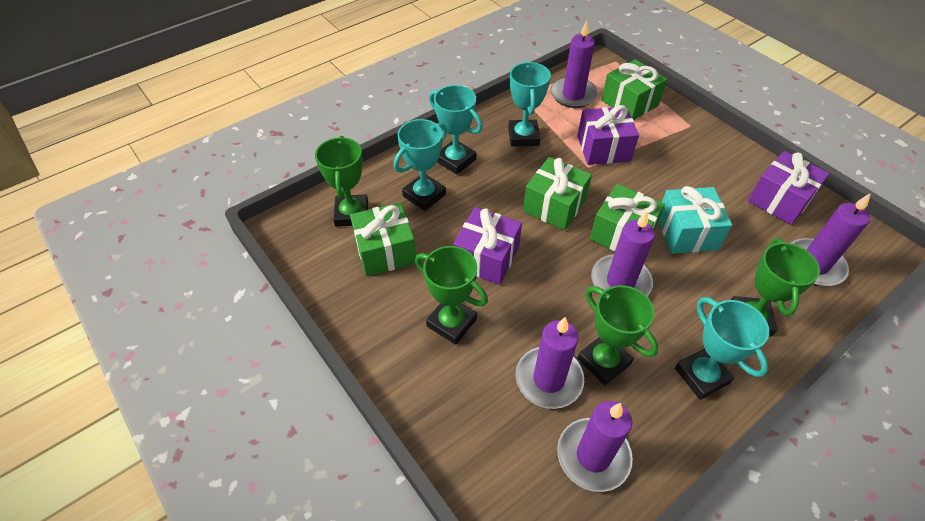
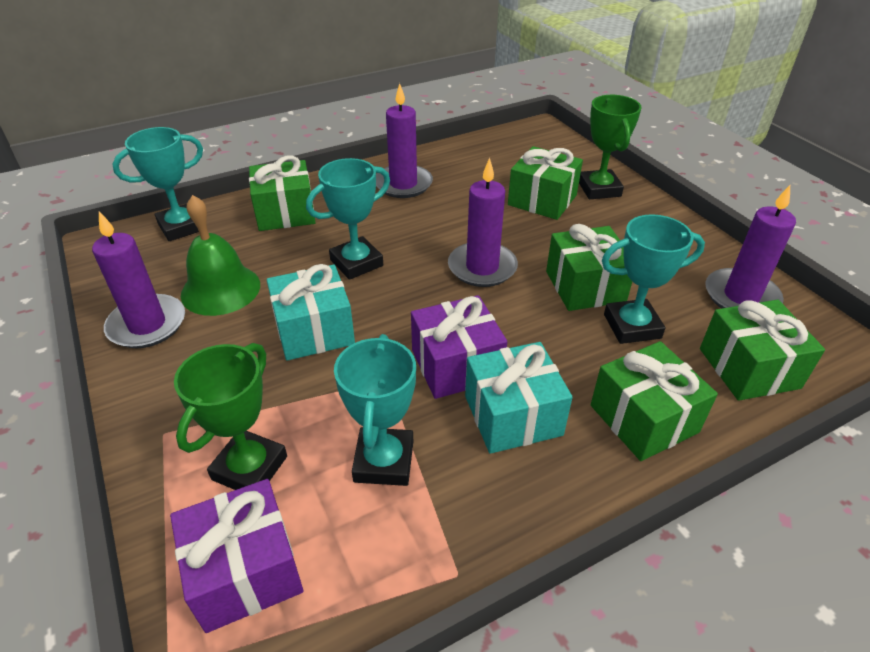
green bell: none = 0 -> [181,195,260,316] = 1
green gift: [350,202,416,276] [523,157,592,231] [590,184,665,252] [601,59,667,120] = 4 -> [249,155,316,231] [508,146,583,220] [546,224,632,311] [591,341,718,461] [700,300,825,401] = 5
green trophy: [315,136,368,227] [415,246,488,345] [577,285,658,386] [731,238,820,337] = 4 -> [174,343,287,490] [579,95,642,199] = 2
purple candle: [516,317,584,409] [551,21,598,108] [557,401,633,492] [591,211,655,296] [791,193,871,286] = 5 -> [92,211,185,348] [376,83,433,198] [448,158,518,287] [705,185,796,309] = 4
purple gift: [453,207,522,285] [577,105,639,165] [748,151,830,225] = 3 -> [170,479,303,633] [411,295,507,399] = 2
turquoise gift: [659,186,732,254] = 1 -> [267,264,355,361] [465,342,573,454] = 2

